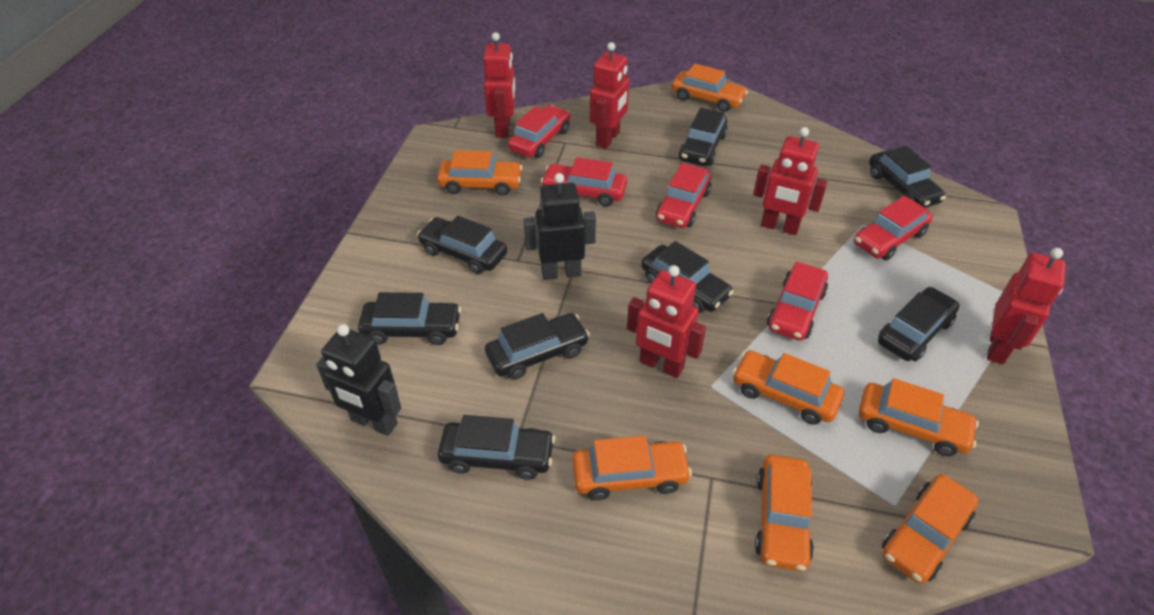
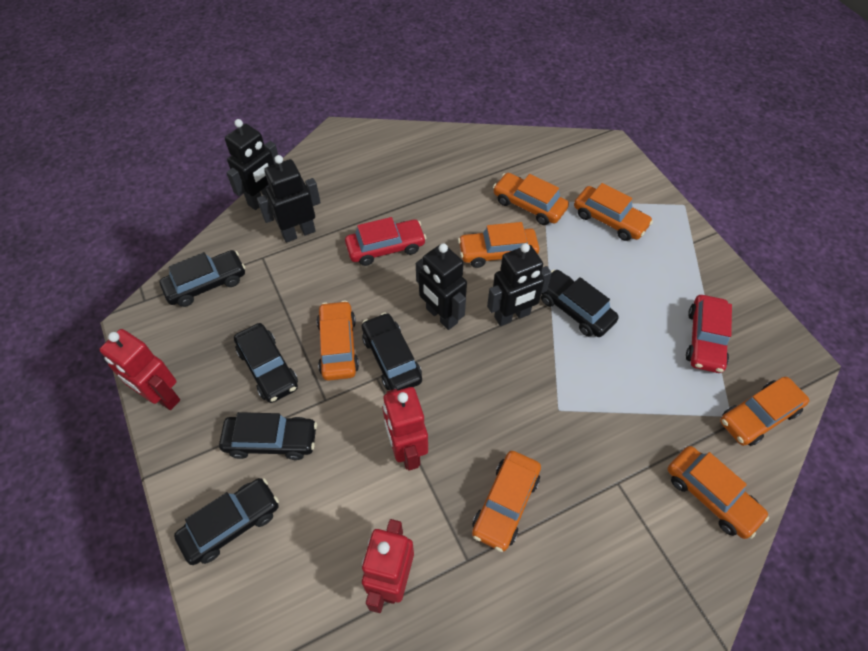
black car: [358,292,461,345] [417,216,507,274] [438,415,555,480] [485,313,590,380] [641,241,733,313] [679,108,728,166] [869,146,946,208] [878,287,960,361] = 8 -> [160,250,245,307] [174,478,279,565] [219,412,317,460] [234,323,298,403] [362,312,422,390] [541,270,619,337] = 6
black robot: [316,324,401,436] [524,173,596,280] = 2 -> [225,119,278,210] [257,155,321,243] [416,243,467,330] [487,243,551,326] = 4
red car: [508,105,570,158] [541,157,627,206] [656,163,711,228] [767,261,828,341] [854,195,933,260] = 5 -> [345,217,426,266] [686,295,732,373] = 2
red robot: [483,32,516,138] [590,42,629,149] [627,265,706,378] [753,127,828,235] [987,248,1066,364] = 5 -> [99,329,180,410] [362,519,414,613] [383,387,428,471] = 3

